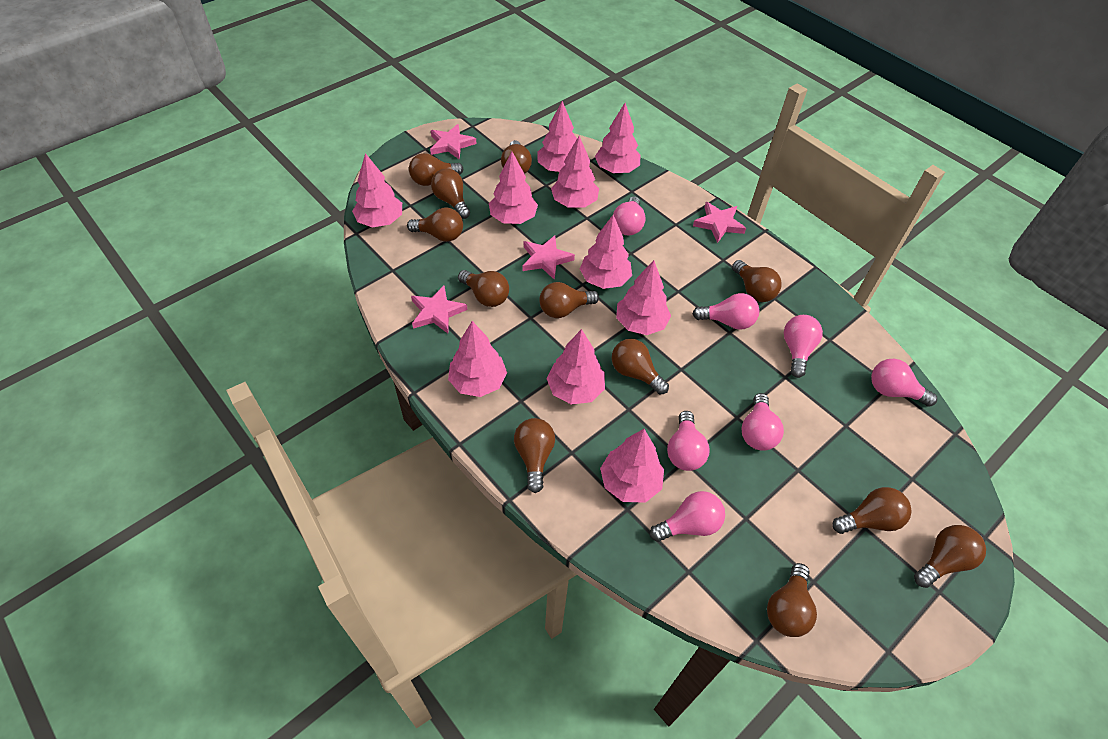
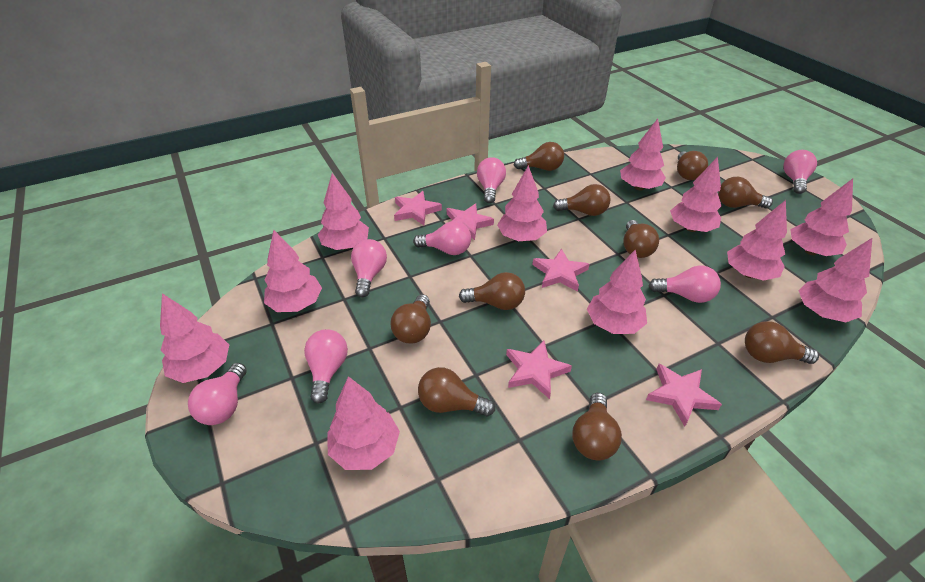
brown light bulb: [407,208,463,242] [409,153,463,186] [431,168,470,219] [458,270,509,307] [501,140,532,174] [514,418,555,493] [539,282,599,318] [612,339,669,394] [732,260,782,302] [767,563,817,637] [832,487,911,534] [914,525,986,588] = 12 -> [391,294,431,344] [418,367,495,416] [459,272,525,310] [514,142,564,171] [553,184,610,216] [572,393,622,460] [623,220,659,258] [677,151,708,180] [718,177,773,208] [745,321,819,364] = 10
pink star: [411,285,467,334] [430,124,476,160] [522,235,575,280] [693,202,746,243] = 4 -> [394,191,442,225] [447,203,494,240] [506,340,572,399] [532,249,589,292] [646,364,722,426] = 5
pink tree: [352,153,402,228] [448,321,507,397] [489,152,538,224] [537,101,577,172] [547,329,605,404] [551,136,599,207] [580,214,632,289] [595,103,640,173] [600,429,664,503] [616,260,671,335] = 10 -> [160,293,229,383] [264,230,322,312] [318,173,369,250] [327,376,400,470] [497,165,547,241] [587,250,647,334] [620,118,666,191] [670,157,721,232] [727,200,787,281] [790,179,853,256] [798,238,872,322] = 11

